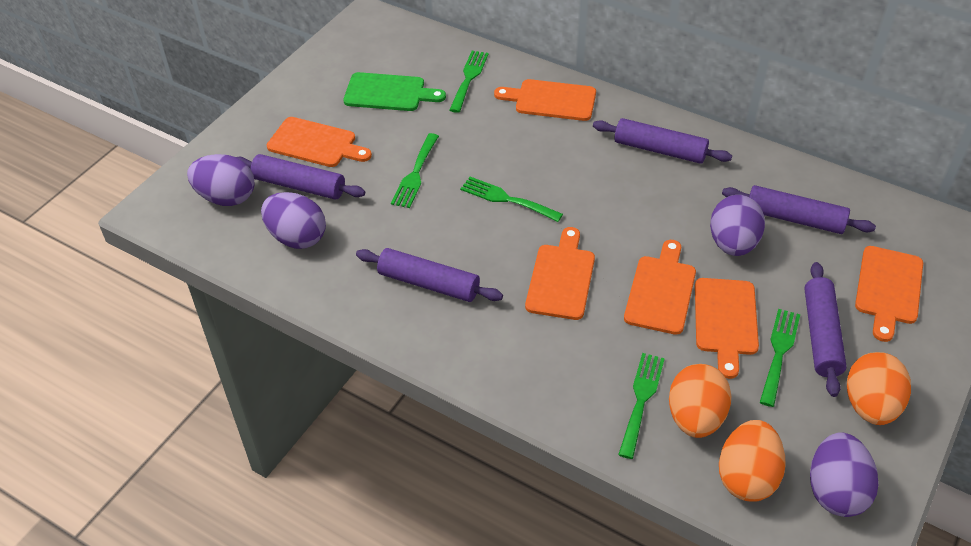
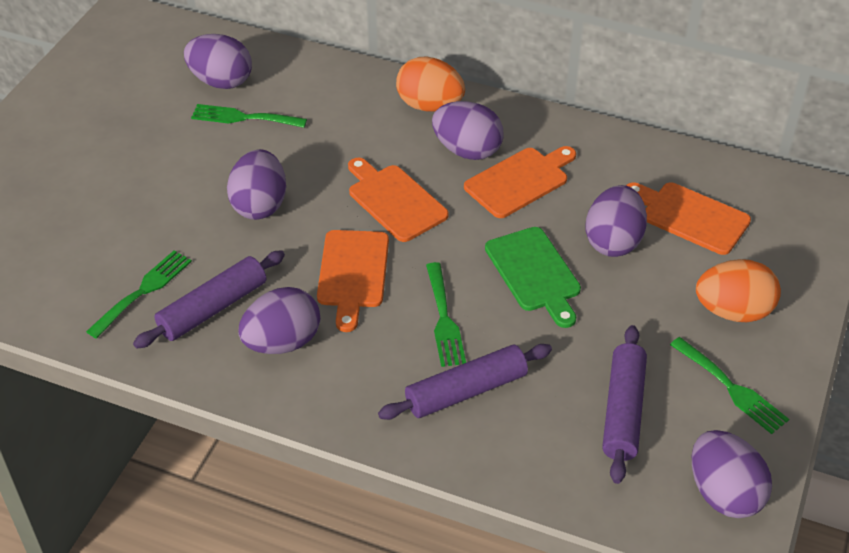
green fork: [391,133,439,208] [450,51,489,113] [460,177,563,222] [618,353,665,459] [760,309,800,407] = 5 -> [86,251,192,339] [191,104,307,128] [426,262,466,367] [670,337,789,434] = 4
orange cutting board: [267,117,372,167] [494,79,596,121] [525,227,595,320] [624,240,696,335] [695,278,759,379] [855,246,923,342] = 6 -> [317,230,389,332] [348,158,449,242] [464,146,576,218] [626,182,751,255] = 4
orange egg: [669,364,731,438] [719,420,786,502] [847,352,911,425] = 3 -> [396,56,465,112] [696,259,781,322] = 2
purple egg: [187,154,255,206] [261,192,326,249] [710,195,765,256] [810,432,878,517] = 4 -> [184,34,252,89] [227,149,286,220] [238,287,320,354] [432,101,503,160] [586,185,647,257] [692,430,772,518] = 6
purple rolling pin: [236,154,365,200] [356,248,503,302] [593,118,732,164] [722,185,876,234] [804,262,847,397] = 5 -> [133,250,285,348] [378,344,552,420] [602,325,647,484] = 3

